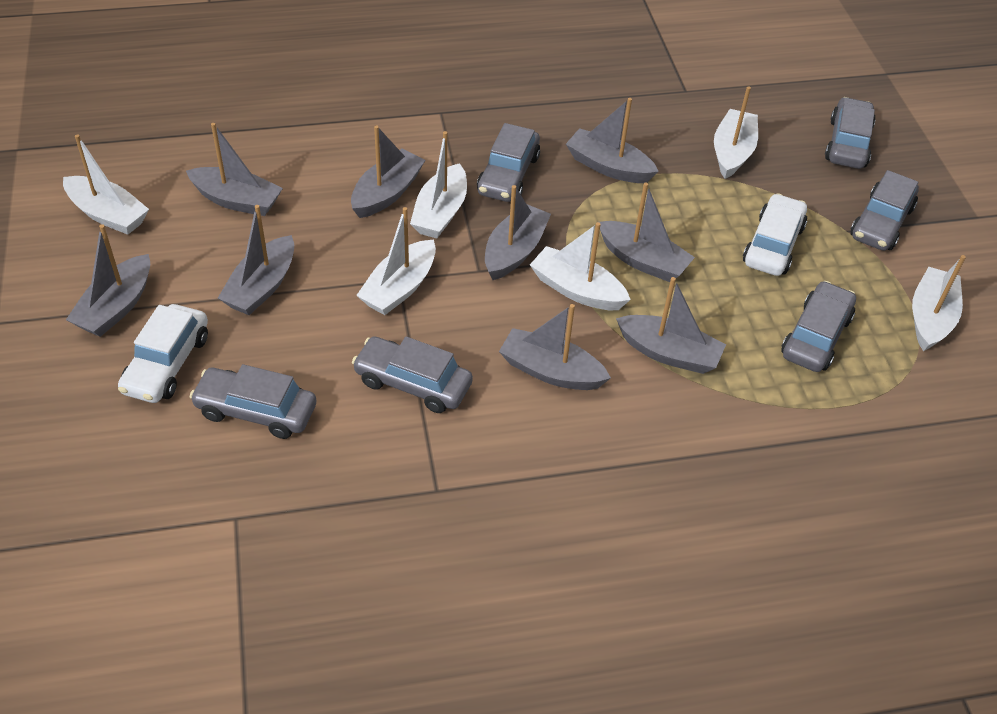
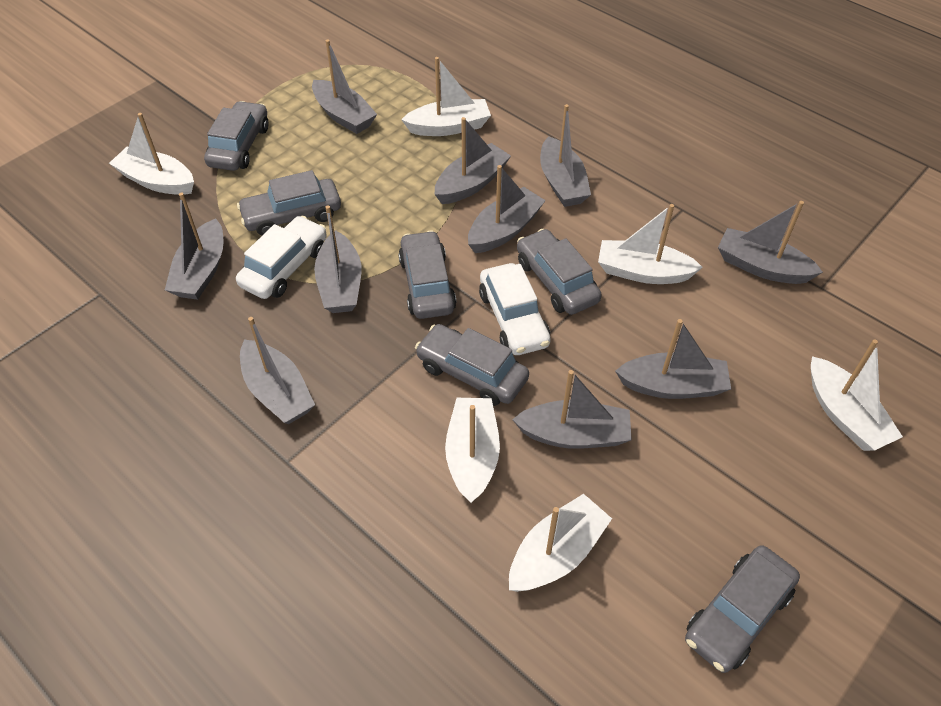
grey boat: [66,224,150,337] [186,123,283,216] [218,205,294,315] [351,125,425,218] [485,185,551,280] [499,304,611,390] [566,98,659,183] [599,183,695,282] [616,277,726,374] = 9 -> [165,192,223,300] [240,317,315,424] [312,40,377,134] [314,205,361,313] [435,117,511,204] [468,165,546,253] [512,370,632,449] [540,104,591,207] [615,319,731,399] [718,201,823,284] = 10

